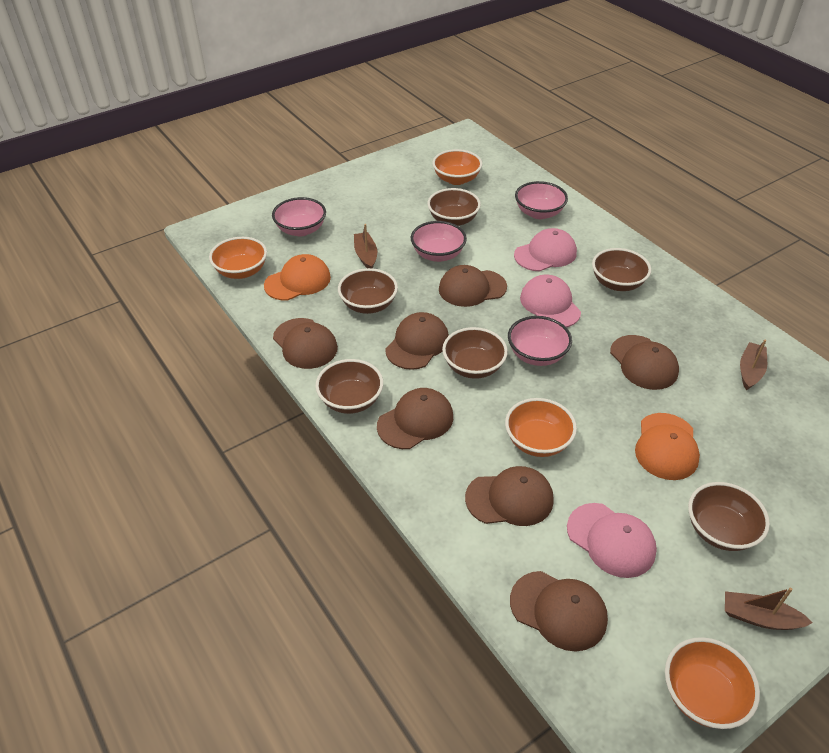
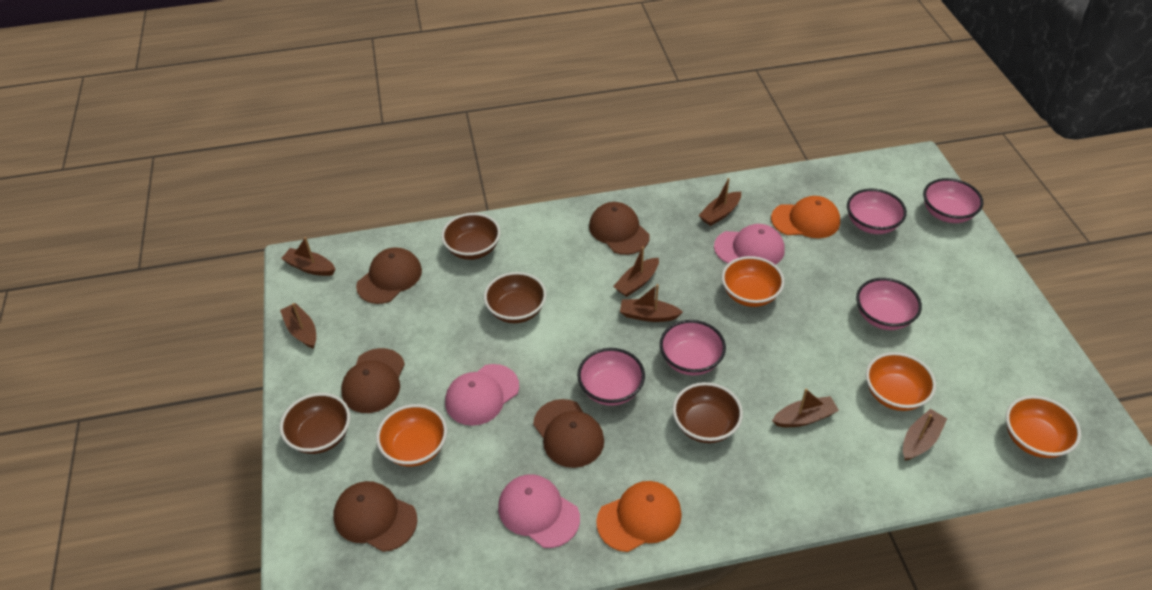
brown boat: [354,224,377,268] [725,588,813,630] [740,340,767,390] = 3 -> [280,303,316,349] [281,237,336,276] [613,247,659,297] [620,284,683,322] [698,178,741,226] [772,389,839,427] [903,409,947,461] = 7
brown bowl: [315,359,383,414] [338,268,398,314] [427,188,481,226] [442,327,508,379] [592,248,651,291] [688,482,770,551] = 6 -> [280,393,350,454] [441,213,501,260] [484,272,547,323] [673,382,743,443] = 4
brown cap: [273,318,338,369] [377,388,453,449] [385,312,449,370] [439,265,507,307] [465,466,554,526] [510,571,608,652] [610,335,679,390] = 7 -> [334,481,417,552] [341,348,405,413] [356,247,422,304] [533,399,604,468] [589,202,650,255] = 5
pink bowl: [272,197,326,237] [411,221,467,262] [508,316,572,366] [515,181,568,219] = 4 -> [577,348,645,406] [660,320,726,375] [847,189,907,234] [856,278,922,330] [923,178,984,223] = 5

